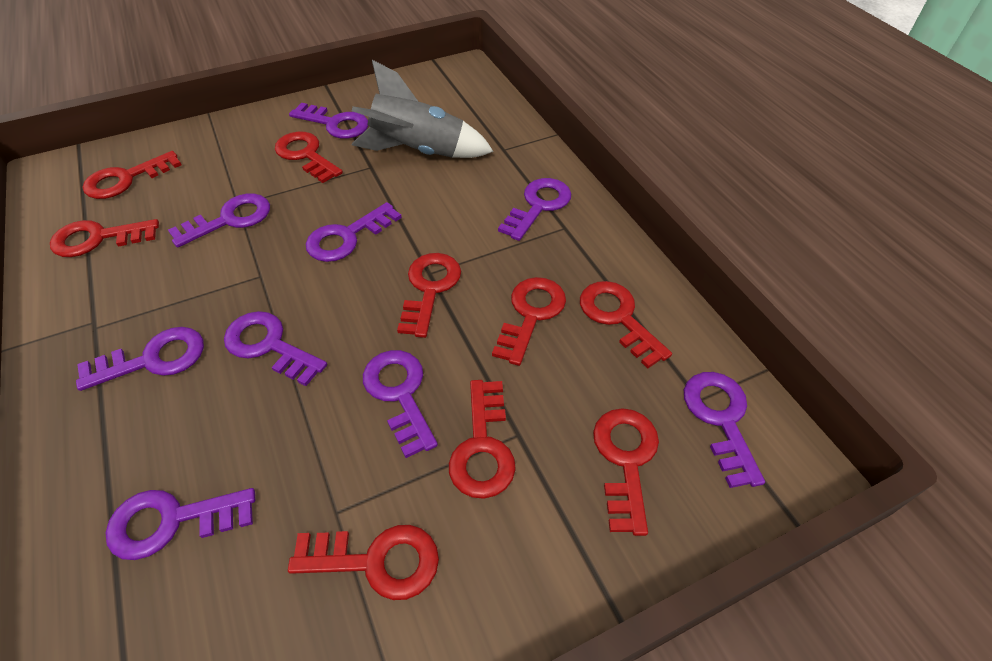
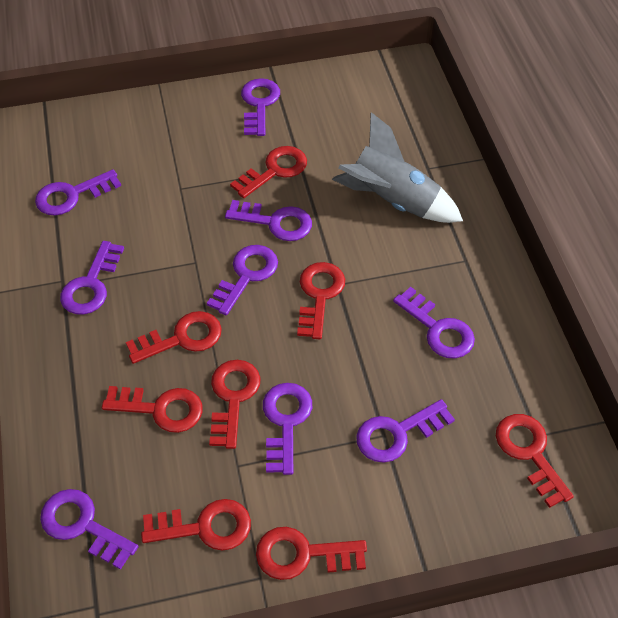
red key: [50,219,159,257] [83,151,181,199] [275,132,343,183] [288,525,439,600] [397,253,461,338] [449,380,516,499] [492,277,566,366] [580,281,672,368] [593,408,659,536] = 9 -> [102,386,203,433] [126,311,222,364] [141,499,251,551] [209,360,260,449] [230,146,307,198] [256,527,367,580] [297,262,345,339] [496,414,574,508] = 8

